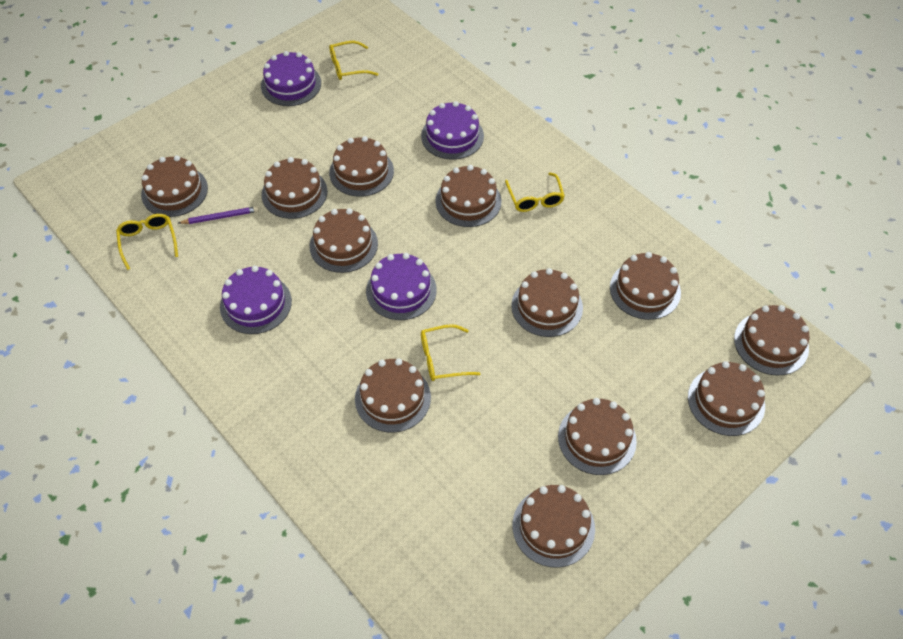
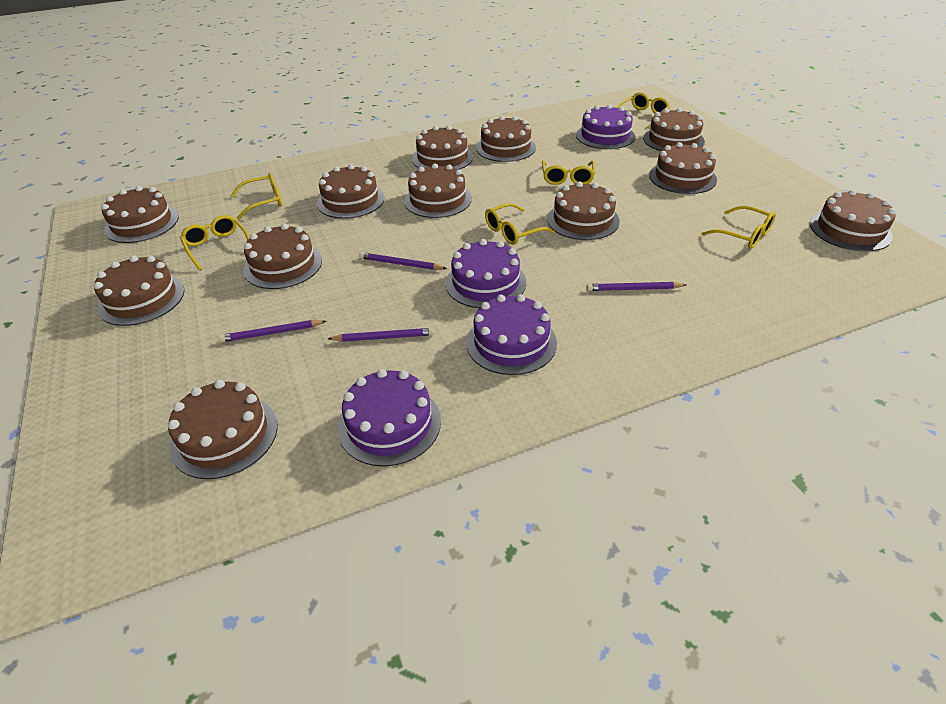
purple pencil: [179,206,259,224] = 1 -> [218,320,327,342] [328,328,435,342] [359,252,447,270] [586,282,686,291] = 4
yellow glasses: [116,214,178,270] [329,41,379,80] [421,324,480,381] [505,172,565,212] = 4 -> [180,215,250,271] [231,173,282,219] [485,203,555,245] [542,160,595,185] [617,92,670,129] [701,206,776,249] = 6

